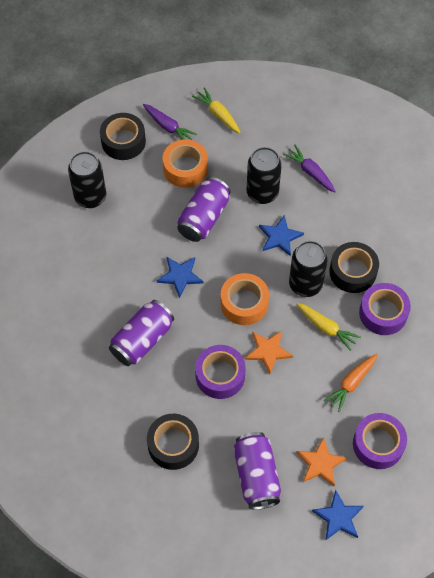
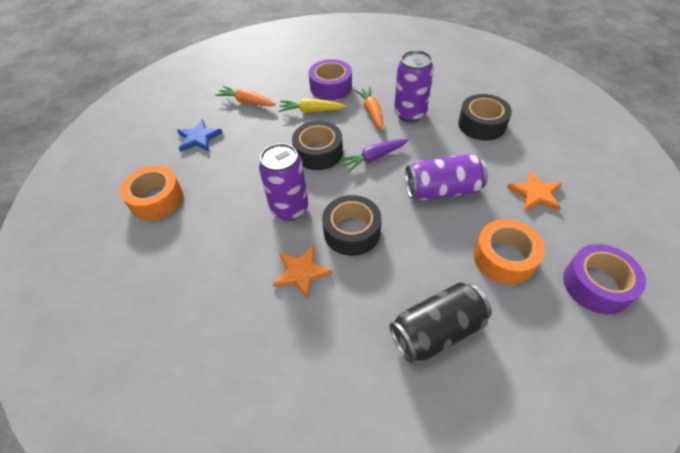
black can: [68,151,106,208] [247,147,282,204] [289,241,328,297] = 3 -> [389,282,492,363] = 1
blue star: [157,257,203,298] [259,215,304,256] [312,490,364,541] = 3 -> [177,119,223,152] = 1
orange carrot: [324,354,378,412] = 1 -> [215,86,276,106] [354,87,383,130] = 2
purple carrot: [143,104,197,140] [283,145,336,192] = 2 -> [339,139,408,172] = 1
purple tape: [195,345,245,399] [353,413,407,469] [359,283,411,335] = 3 -> [309,59,352,100] [563,244,646,314] = 2
yellow carrot: [192,87,241,133] [296,303,361,351] = 2 -> [278,99,346,113] = 1

